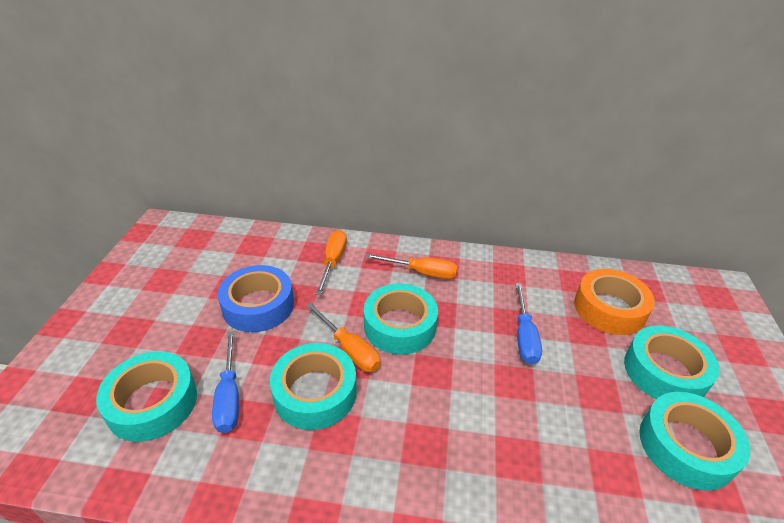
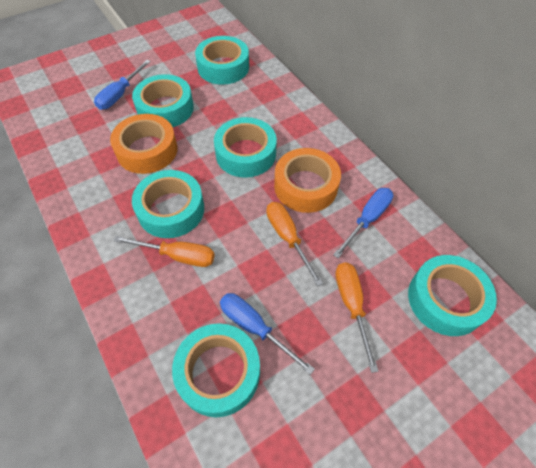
blue screwdriver: [212,331,239,433] [515,283,542,365] = 2 -> [94,60,151,110] [220,293,315,375] [333,188,393,258] = 3
blue tape: [218,265,294,332] = 1 -> none = 0
orange tape: [574,269,655,335] = 1 -> [110,114,178,174] [274,148,341,213] = 2
turquoise tape: [96,351,197,442] [270,343,357,430] [364,283,438,355] [624,325,720,399] [639,392,750,491] = 5 -> [132,74,194,127] [132,170,204,238] [172,323,260,417] [195,36,249,85] [214,117,277,178] [408,255,497,336] = 6

